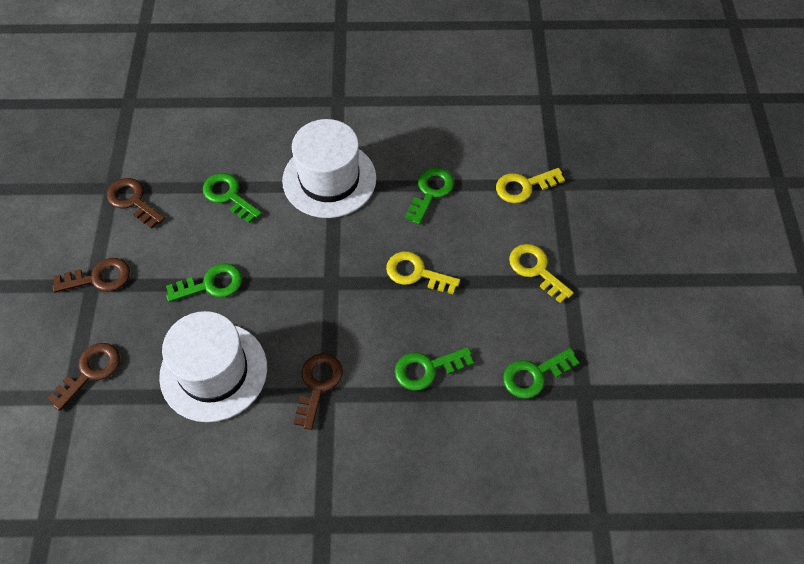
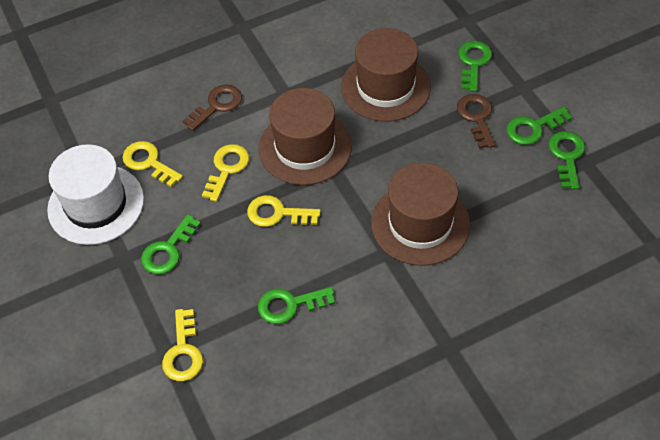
brown hat: none = 0 -> [259,88,352,185] [341,28,431,122] [371,163,470,266] = 3
brown key: [47,343,120,411] [53,258,130,292] [107,178,165,229] [294,354,343,430] = 4 -> [183,84,242,131] [457,94,496,149] = 2
white hat: [159,311,267,422] [282,119,376,218] = 2 -> [47,144,144,245] = 1
yellow key: [386,251,460,294] [496,168,565,203] [509,244,574,303] = 3 -> [122,141,183,187] [162,309,203,381] [202,144,249,202] [247,195,321,227] = 4

